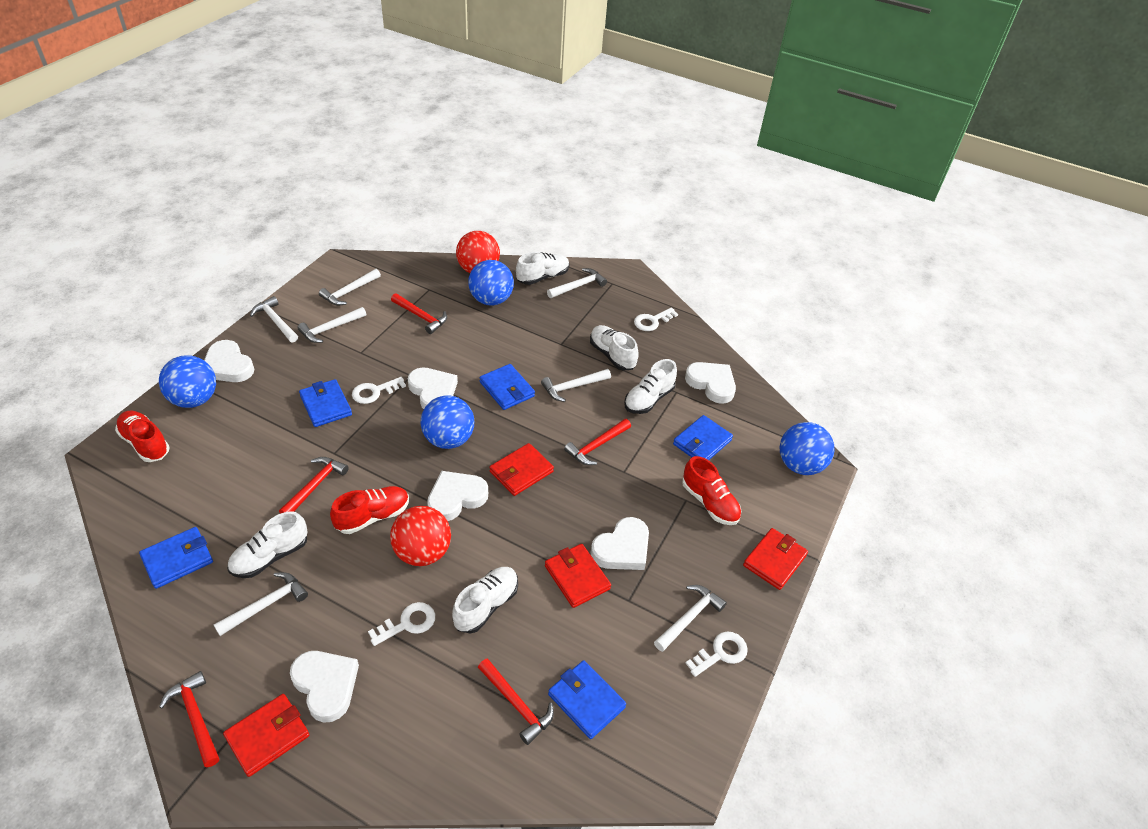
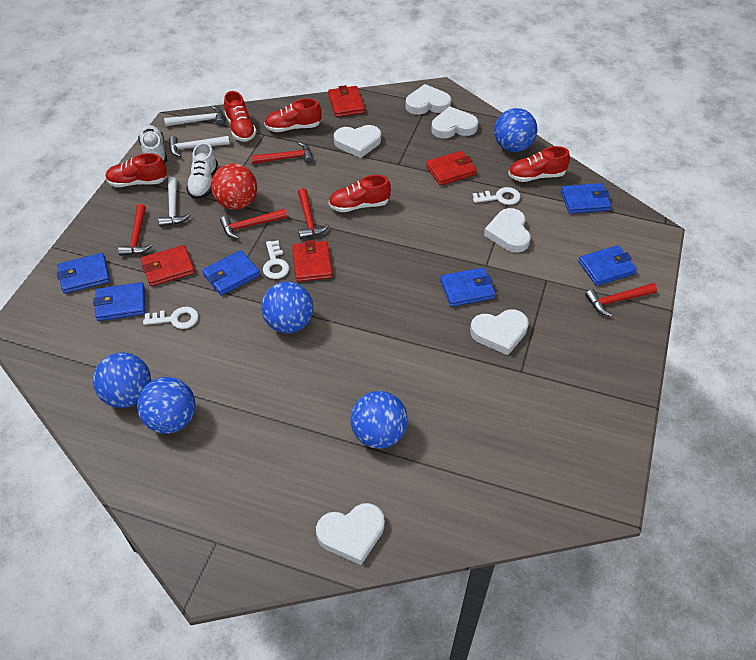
blue ball: [159,355,216,408] [421,395,474,449] [468,260,514,306] [780,422,835,475] = 4 -> [93,352,151,408] [137,377,195,434] [261,282,313,333] [350,391,408,449] [494,108,537,152] = 5
blue wallet: [139,527,213,589] [299,379,352,427] [479,364,535,410] [548,660,626,739] [673,415,733,460] = 5 -> [57,253,110,294] [93,282,145,321] [202,250,260,296] [440,267,496,307] [561,183,611,214] [579,245,637,286] = 6
red ball: [390,506,451,566] [456,231,500,273] = 2 -> [211,163,257,210] = 1
red shoe: [115,411,170,462] [330,486,409,534] [682,456,741,525] = 3 -> [105,153,167,187] [224,91,257,142] [264,98,322,132] [329,175,391,212] [508,146,570,182] = 5
white hammer: [214,572,308,636] [250,296,298,342] [297,307,366,343] [319,269,381,306] [541,369,611,402] [547,268,607,298] [654,585,727,652] = 7 -> [158,177,191,227] [164,106,224,126] [169,136,230,157] = 3
white key: [352,377,406,404] [368,602,435,646] [634,308,678,331] [685,632,748,677] = 4 -> [143,306,199,329] [263,240,289,279] [473,187,521,205] = 3
white shoe: [228,511,307,578] [452,567,518,634] [516,252,569,285] [590,325,639,371] [624,359,677,414] = 5 -> [138,125,167,163] [186,142,218,199] = 2

